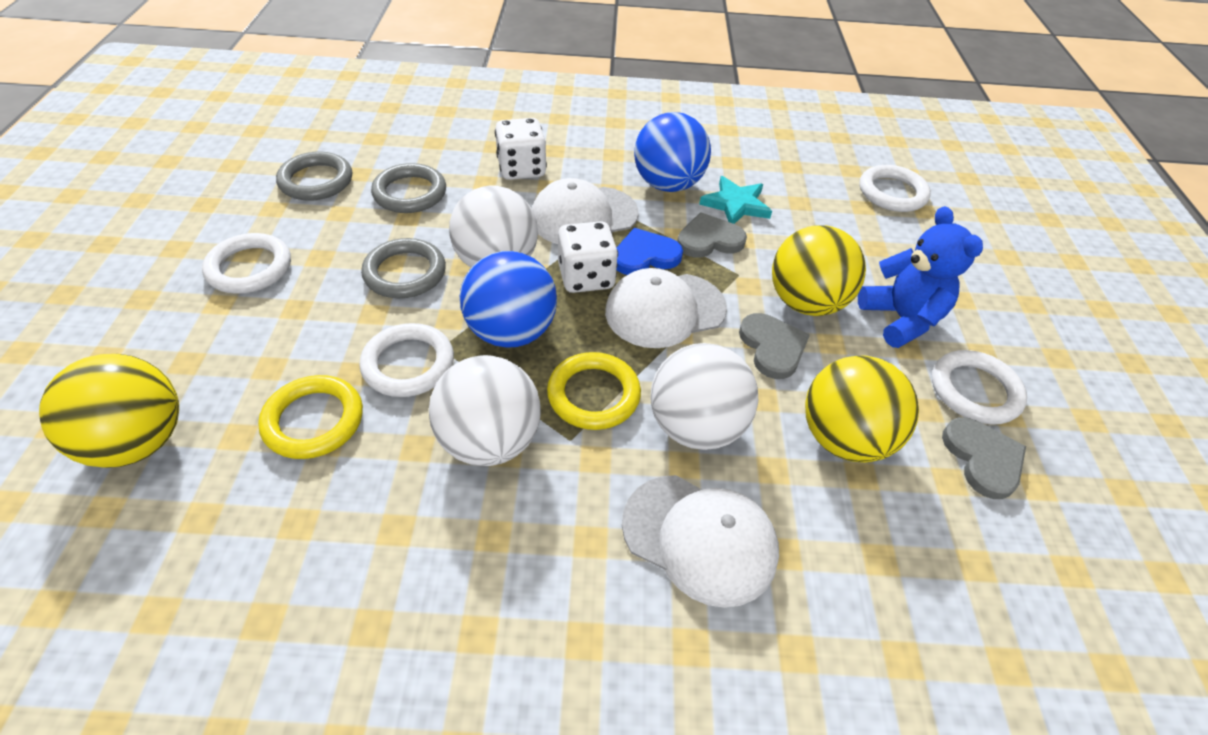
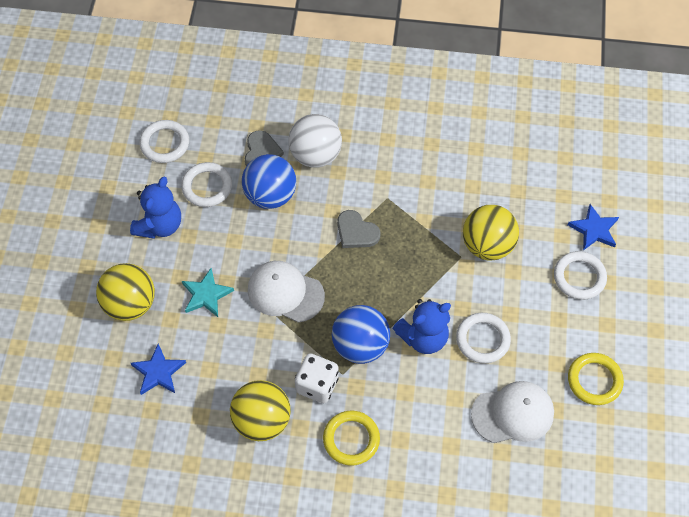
blue heart: [616,228,683,275] = 1 -> none = 0
blue star: none = 0 -> [131,344,186,395] [568,204,619,250] = 2
blue teddy bear: [858,206,983,348] = 1 -> [130,176,181,239] [393,299,451,354] = 2
grey heart: [677,212,747,258] [739,313,810,379] [942,417,1026,499] = 3 -> [245,130,284,166] [337,210,381,248] = 2
grey ring: [276,151,352,201] [361,238,446,298] [371,163,446,213] = 3 -> none = 0
white ball: [429,355,541,466] [449,185,538,268] [650,343,758,450] = 3 -> [288,114,342,168] = 1
white cap: [532,178,638,244] [605,268,727,348] [622,475,779,608] = 3 -> [248,261,325,323] [471,381,554,443] = 2
white dice: [495,118,547,180] [558,221,618,293] = 2 -> [295,353,339,403] = 1

